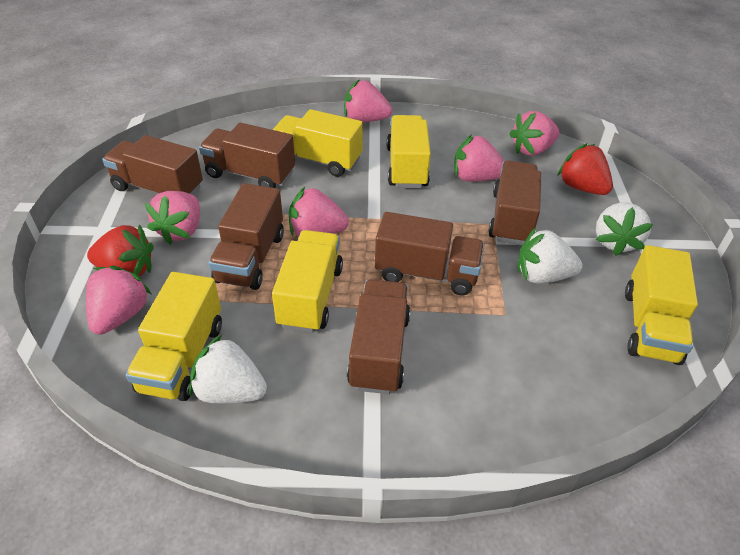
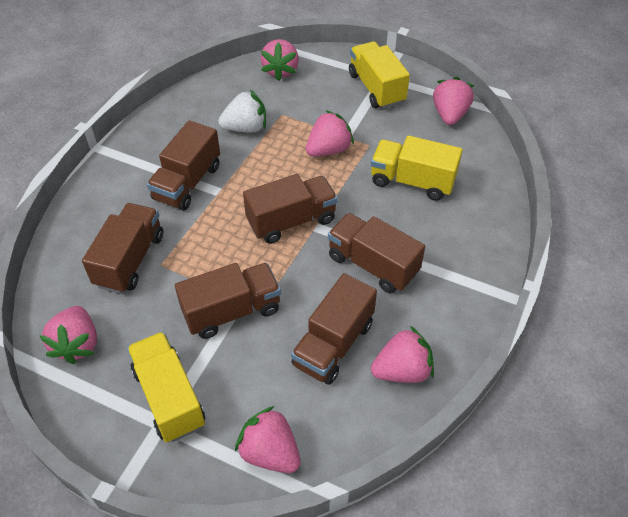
red strawberry: [87,224,154,276] [557,143,613,195] = 2 -> none = 0
white strawberry: [189,335,267,404] [517,227,583,284] [595,202,653,256] = 3 -> [218,90,266,132] = 1
yellow truck: [126,272,222,401] [272,230,343,333] [273,109,363,177] [387,115,431,188] [625,245,698,365] = 5 -> [127,332,205,442] [349,41,410,109] [371,135,463,201] = 3

